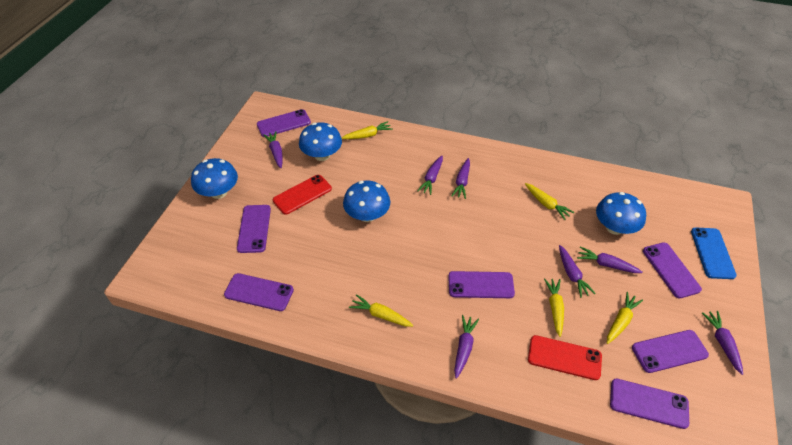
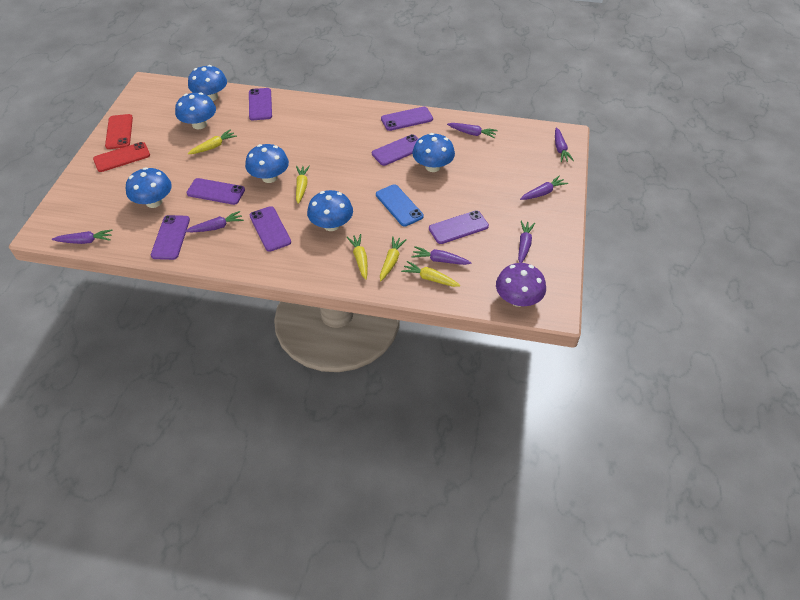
blue mushroom: [191,158,238,199] [299,123,342,161] [343,180,390,222] [596,192,646,235] = 4 -> [126,167,172,208] [175,92,216,129] [188,65,227,101] [245,144,289,183] [307,190,353,231] [412,133,455,172] = 6
purple mushroom: none = 0 -> [496,263,546,307] = 1

